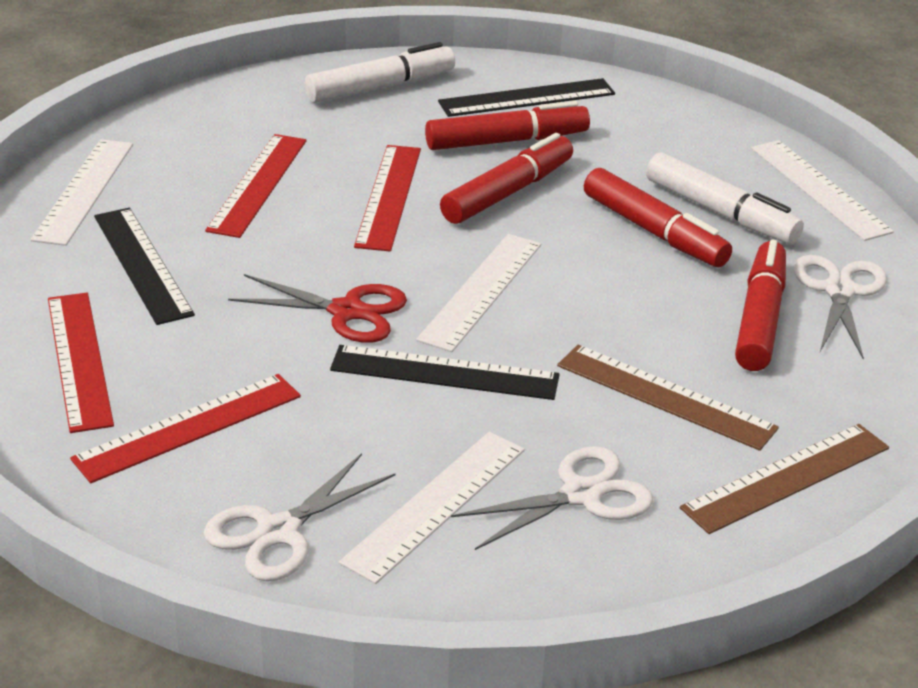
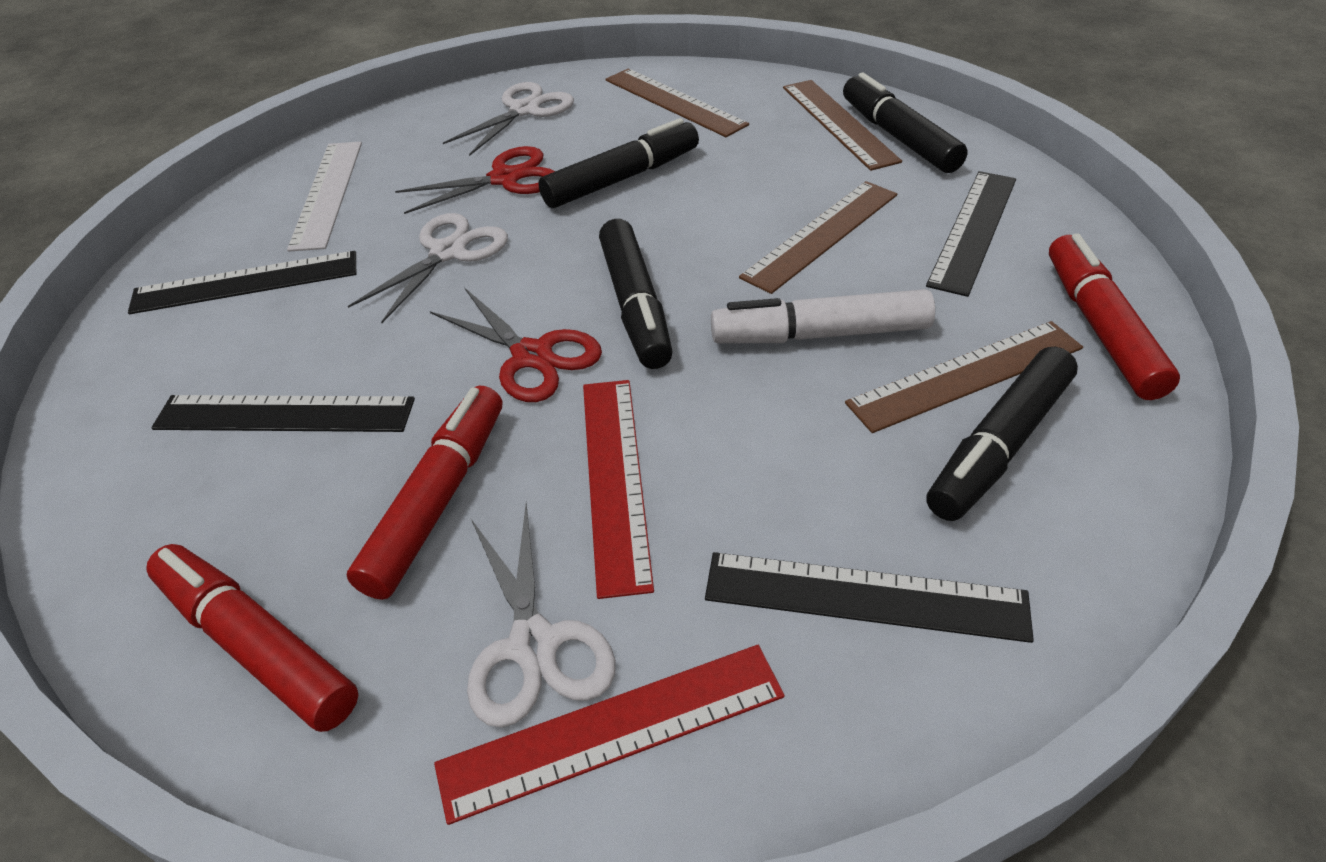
black marker: none = 0 -> [538,118,699,208] [599,219,673,369] [843,72,968,173] [926,347,1078,521] = 4
black ruler: [94,208,195,325] [330,345,560,400] [438,78,615,117] = 3 -> [128,251,356,314] [151,395,415,432] [705,552,1034,643] [926,171,1016,297] = 4
brown ruler: [557,345,779,451] [680,424,889,534] = 2 -> [606,68,749,137] [739,181,897,294] [783,80,902,171] [845,321,1083,433] = 4
red marker: [425,101,590,150] [440,133,573,224] [584,168,732,267] [735,240,786,371] = 4 -> [146,544,358,732] [347,386,502,600] [1049,233,1180,400] = 3
red ruler: [48,293,114,433] [70,374,301,483] [205,134,307,238] [354,145,421,251] = 4 -> [434,645,785,825] [583,380,654,599] = 2
red scissors: [228,274,407,343] = 1 -> [395,146,555,214] [430,288,602,402] = 2
white marker: [304,42,455,103] [646,152,804,244] = 2 -> [711,289,935,343] = 1
white ruler: [31,139,133,246] [339,432,525,584] [416,234,541,352] [751,140,894,241] = 4 -> [287,142,362,252] = 1

